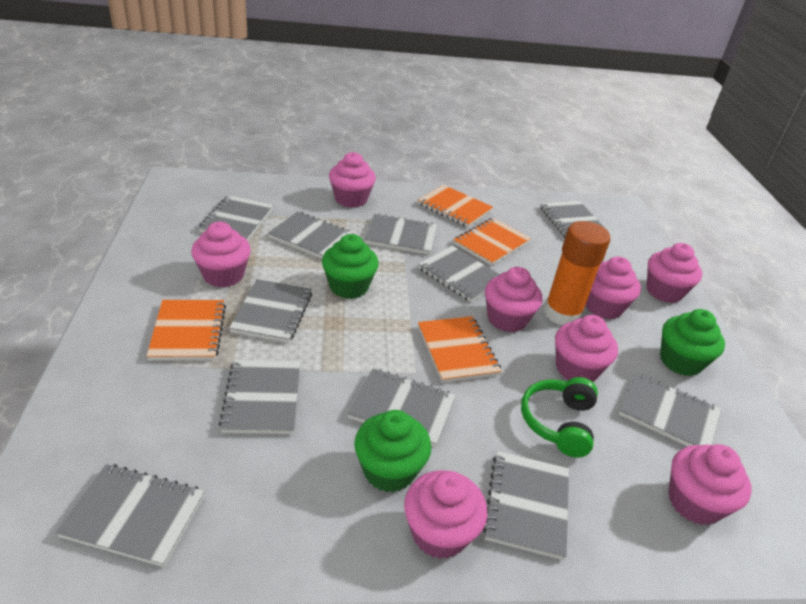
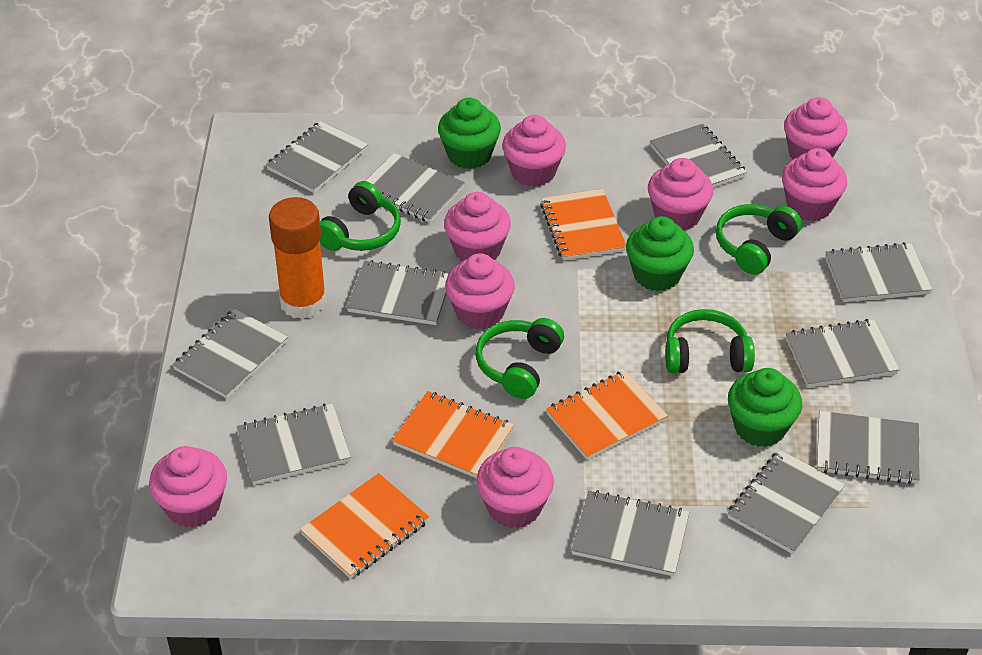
green headphones: [521,377,598,458] = 1 -> [320,181,401,251] [476,318,564,399] [665,309,755,373] [716,204,802,275] = 4

